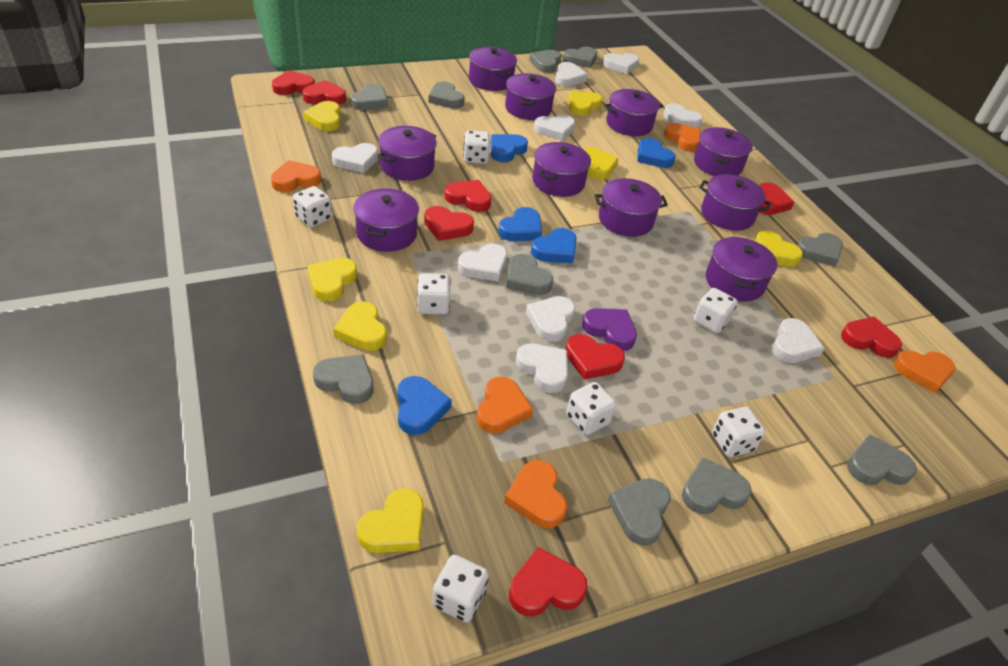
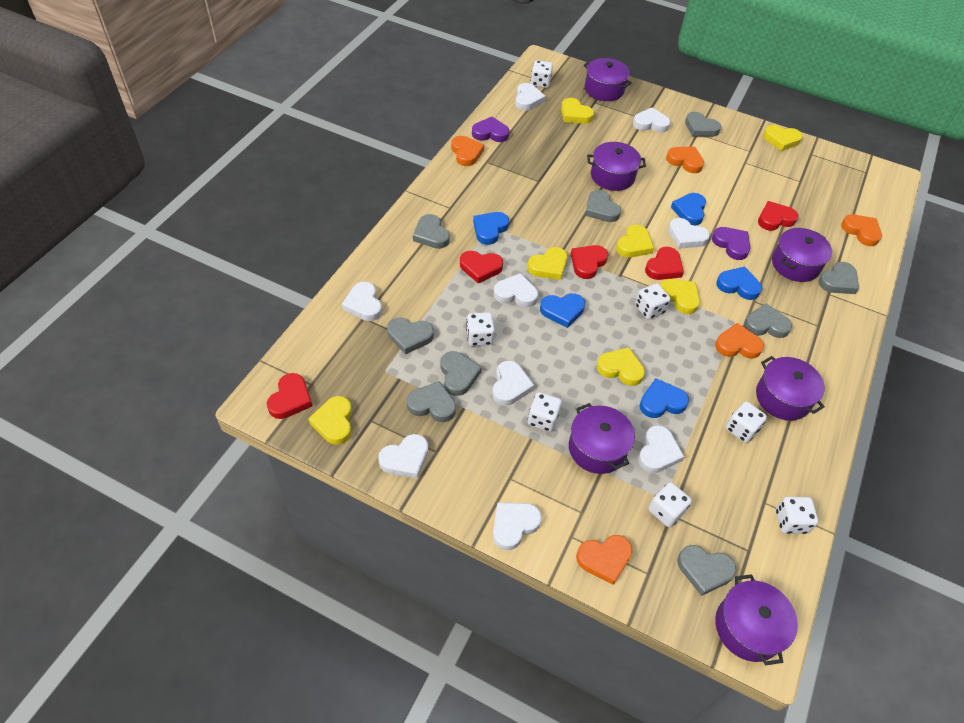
grey heart: [313,354,373,404] [351,84,388,110] [428,81,464,109] [506,254,553,295] [529,50,561,73] [563,47,597,68] [608,478,670,546] [682,457,751,514] [797,233,843,267] [847,434,917,485] = 10 -> [387,318,434,354] [407,381,456,422] [413,214,450,249] [441,351,482,396] [585,190,621,222] [677,545,736,596] [685,112,721,137] [744,303,792,338] [818,262,859,294] = 9
purple heart: [582,308,637,351] = 1 -> [472,117,509,142] [712,227,750,260] = 2
purple pot: [353,188,419,252] [377,126,437,181] [469,47,517,91] [505,73,556,120] [532,142,591,197] [594,178,668,237] [604,89,663,136] [694,127,753,176] [699,174,771,231] [706,237,777,302] = 10 -> [569,403,635,474] [584,58,632,101] [587,142,646,191] [715,574,798,665] [756,356,825,421] [772,228,832,282] = 6
red heart: [272,70,315,95] [302,80,346,105] [424,206,474,241] [445,180,492,212] [509,547,588,616] [565,334,625,380] [759,182,794,215] [841,317,902,358] = 8 -> [267,373,313,419] [460,251,503,284] [571,245,608,279] [645,247,684,280] [758,201,798,231] = 5

